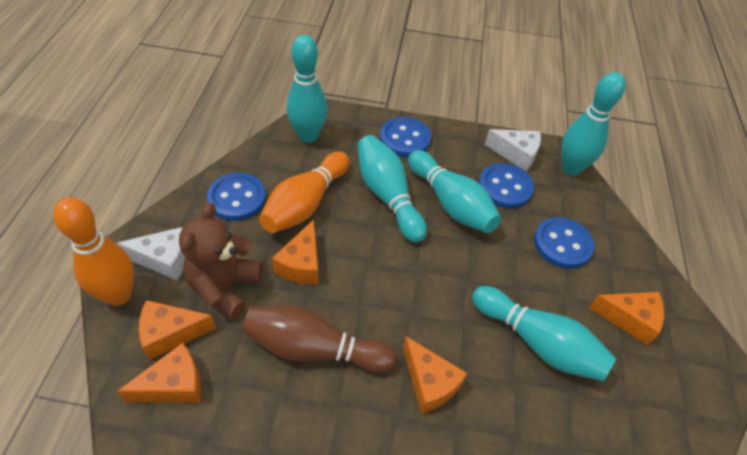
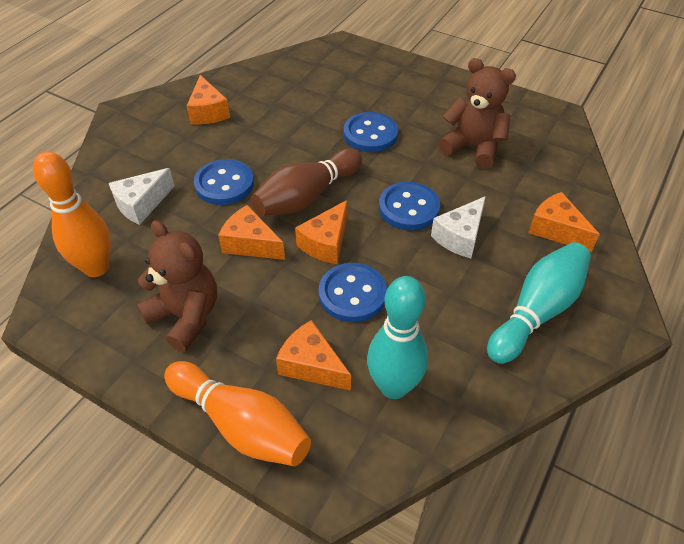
brown teddy bear: [179,203,263,320] = 1 -> [137,220,217,351] [438,58,516,169] = 2
turquoise bowling pin: [287,35,328,143] [358,135,427,243] [408,150,501,233] [472,286,616,381] [561,72,625,176] = 5 -> [367,276,428,399] [487,242,591,364] = 2

